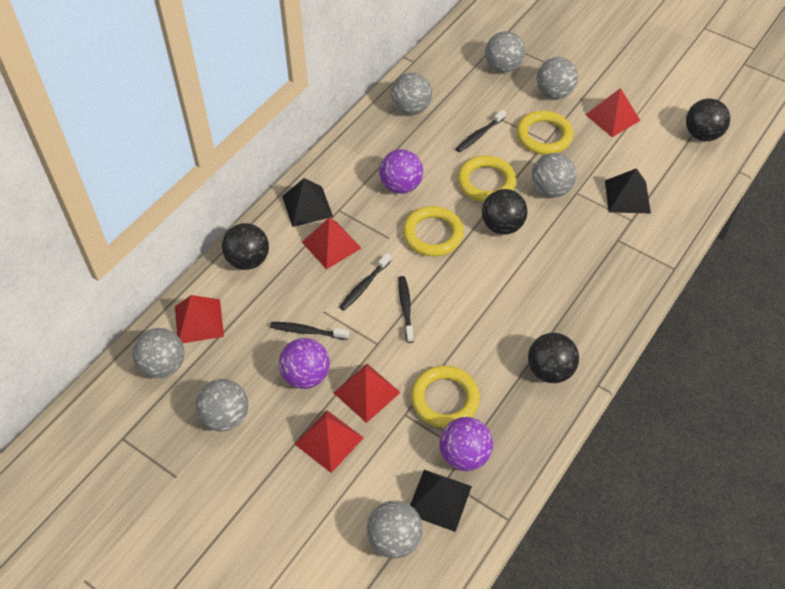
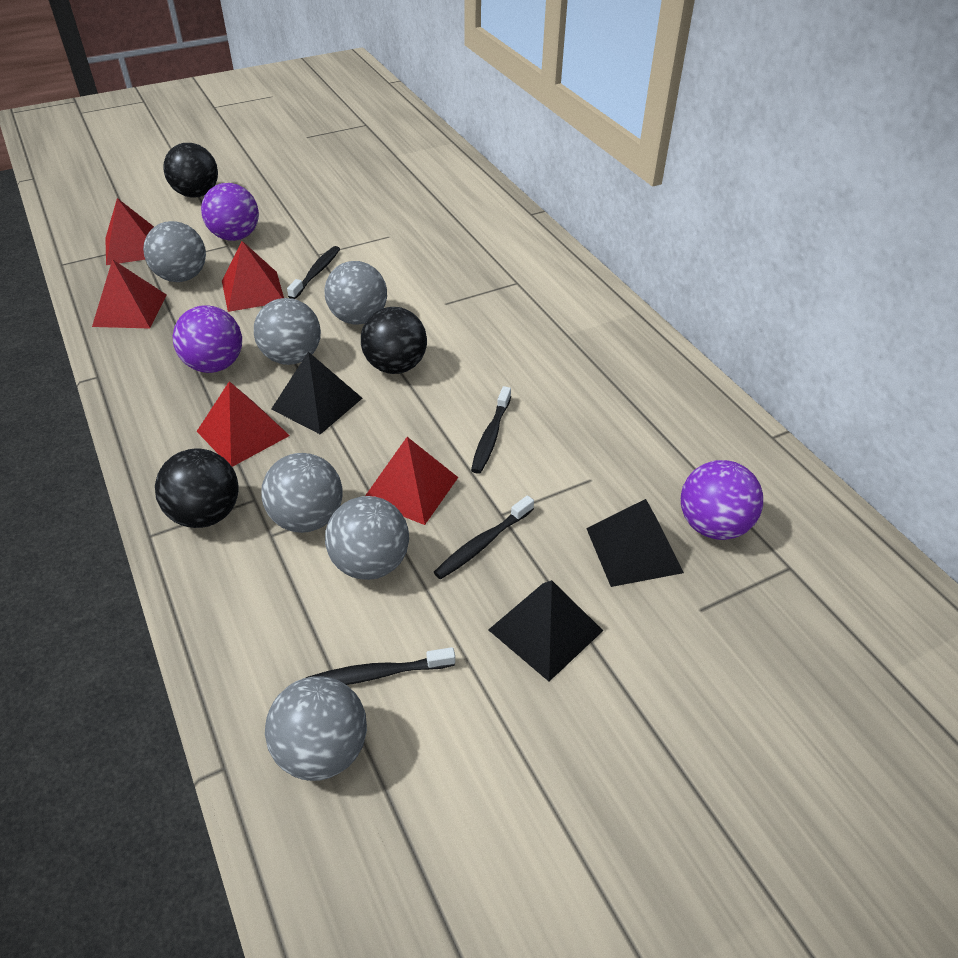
black ball: [222,223,269,270] [482,189,528,235] [528,333,579,383] [686,98,730,141] = 4 -> [155,449,239,528] [164,143,218,198] [361,307,427,374] = 3
grey ball: [133,328,184,378] [195,379,249,431] [367,501,423,559] [391,73,432,115] [485,31,525,72] [532,153,576,197] [536,57,578,99] = 7 -> [143,221,206,282] [254,298,321,365] [261,453,343,533] [265,676,367,781] [325,261,387,325] [325,496,409,580] = 6
yellow ring: [403,206,464,256] [411,366,480,428] [458,156,516,202] [517,111,573,155] = 4 -> none = 0

